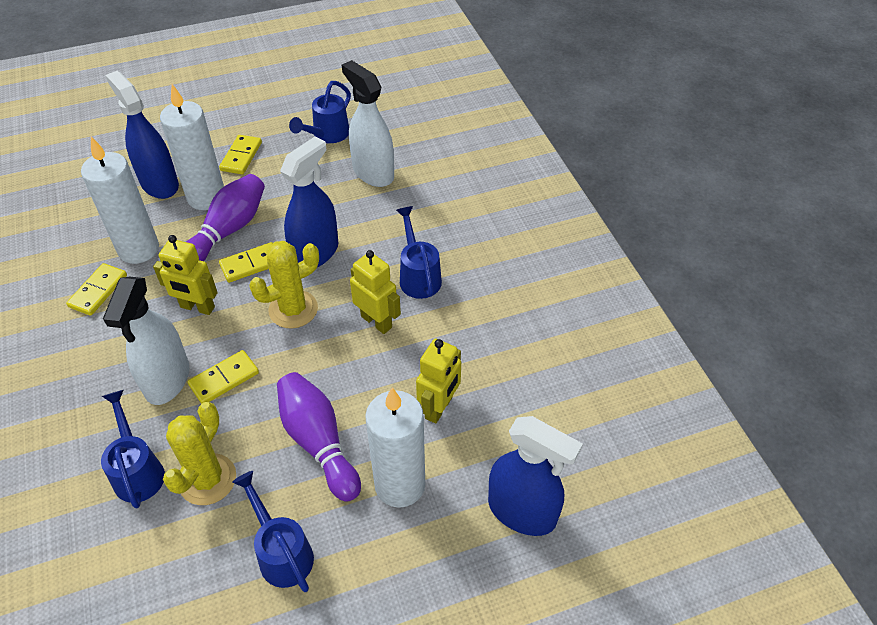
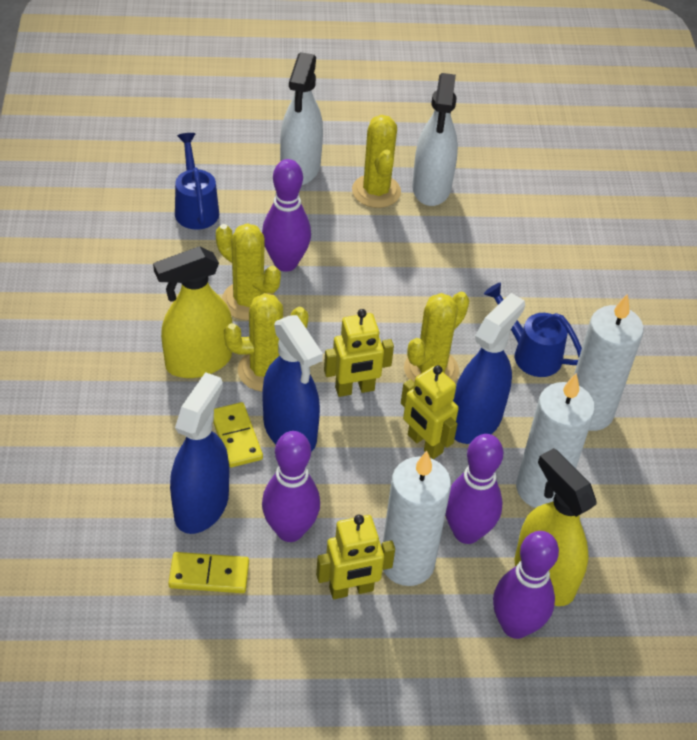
blue watering can: [101,390,165,509] [232,471,314,592] [289,81,351,143] [396,206,442,299] = 4 -> [175,133,219,230] [484,283,582,377] = 2
purple bowling pin: [186,174,265,261] [277,372,361,502] = 2 -> [262,159,311,272] [262,431,320,542] [445,434,503,544] [493,531,559,639] = 4
yellow cactus: [163,402,236,505] [249,241,319,329] = 2 -> [216,223,281,320] [224,293,308,392] [352,115,401,208] [404,292,469,383] = 4
yellow domino: [66,263,127,316] [187,350,259,404] [219,135,262,174] [219,242,273,283] = 4 -> [168,552,249,593] [213,402,263,467] = 2
yellow spray bottle: none = 0 -> [153,246,232,378] [514,448,596,606] = 2

